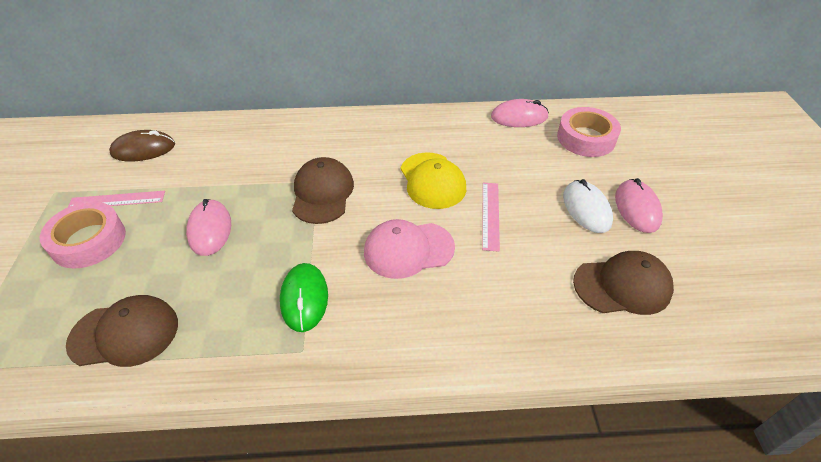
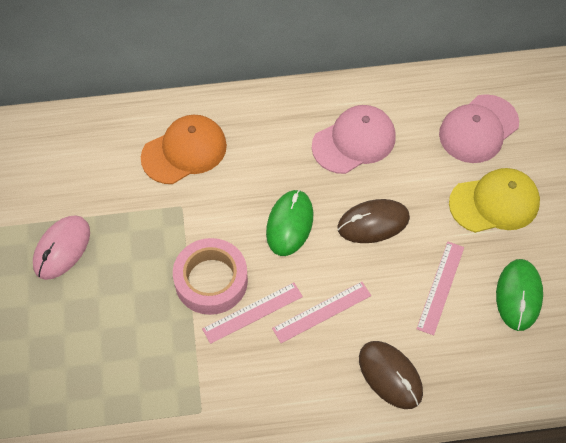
brown cap: [66,295,178,367] [292,157,354,224] [573,251,674,315] = 3 -> none = 0
brown mouse: [109,130,175,162] = 1 -> [337,199,410,243] [359,341,423,409] = 2
green mouse: [280,263,328,332] = 1 -> [266,190,313,256] [496,259,543,331] = 2
orange cap: none = 0 -> [141,115,227,184] = 1
pink cap: [364,219,455,279] = 1 -> [312,105,396,174] [439,94,519,163] = 2
pink mouse: [186,199,231,256] [491,99,549,127] [615,178,663,233] = 3 -> [33,215,90,280] = 1
pink ruler: [68,191,165,207] [482,183,500,252] = 2 -> [202,283,303,344] [272,282,371,343] [417,242,464,335] = 3
pink tape: [40,202,126,268] [557,107,621,157] = 2 -> [173,238,248,315] = 1
white mouse: [563,179,613,233] = 1 -> none = 0

